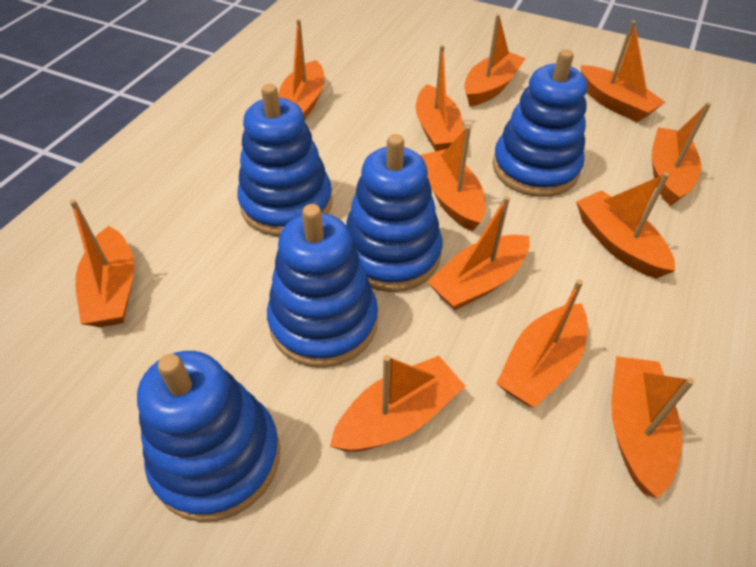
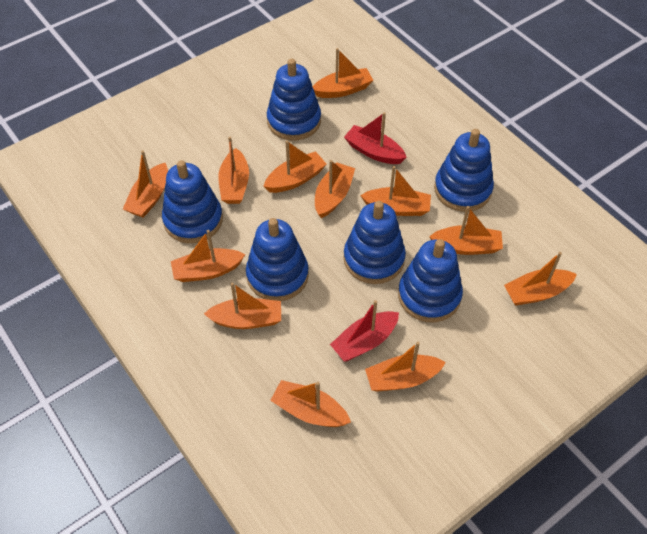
blue stacking toy: [137,351,280,522] [237,84,333,236] [267,204,378,368] [346,134,442,292] [492,49,587,197] = 5 -> [162,160,223,243] [246,218,309,301] [267,59,321,140] [344,201,406,284] [398,239,463,322] [434,129,494,212] = 6
red boat: none = 0 -> [330,300,399,362] [344,112,407,164] = 2

